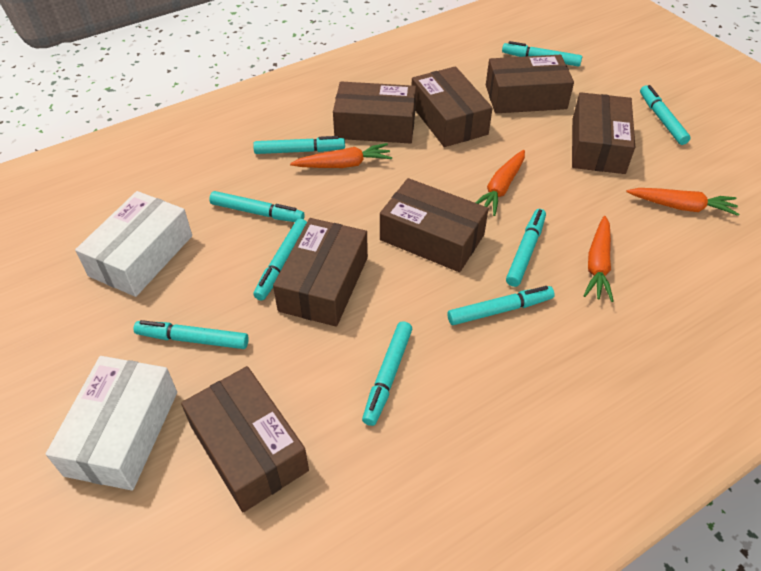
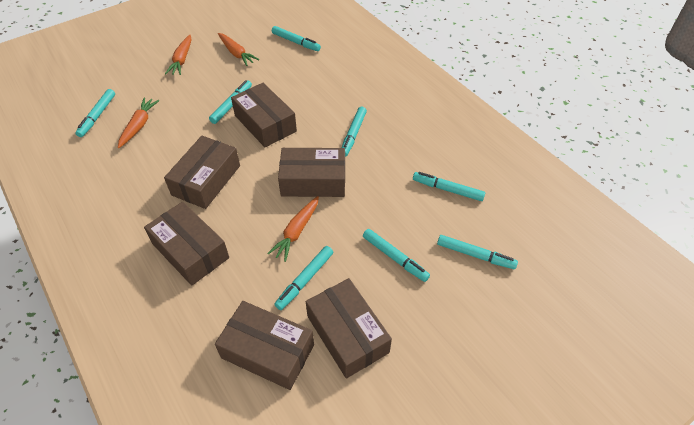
brown box: [181,366,309,512] [273,218,368,327] [333,82,416,144] [380,178,489,272] [411,66,492,147] [486,55,574,113] [572,92,635,174] = 7 -> [144,202,229,286] [164,136,240,209] [215,301,314,390] [231,83,297,148] [278,148,345,197] [306,278,392,379] = 6
turquoise marker: [134,320,249,349] [209,191,305,222] [253,136,345,154] [253,219,307,301] [362,321,412,426] [448,286,555,325] [502,41,582,67] [506,209,546,287] [640,85,691,145] = 9 -> [75,89,115,137] [209,80,252,124] [272,26,321,51] [274,246,333,310] [342,106,367,157] [363,229,430,282] [413,172,485,201] [437,235,518,269] = 8
white box: [46,356,177,491] [75,191,192,297] = 2 -> none = 0

